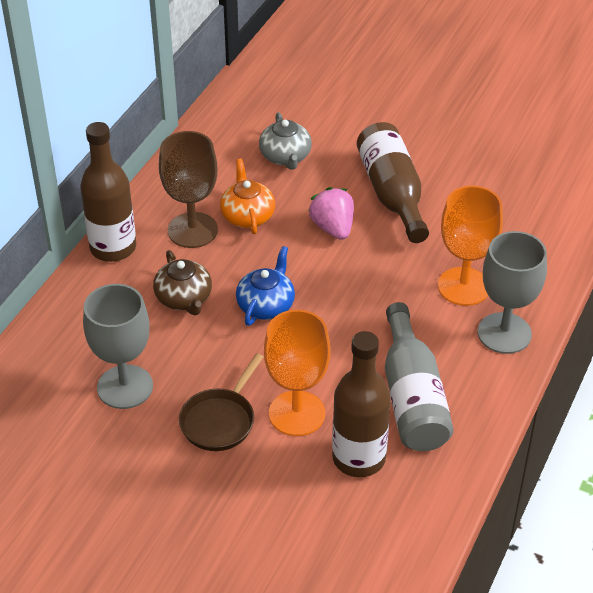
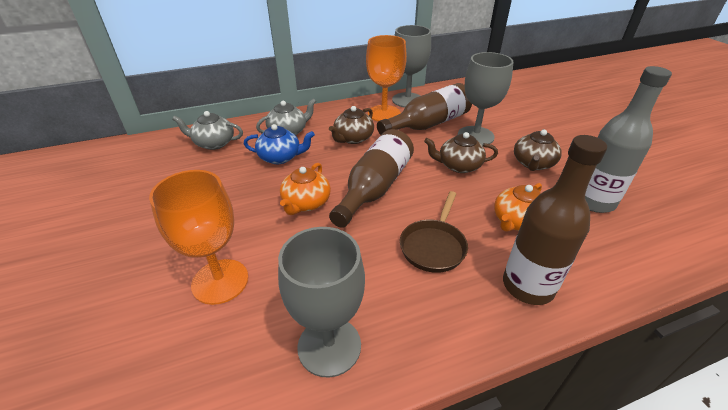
brown goblet: [159,131,218,248] = 1 -> none = 0
brown teapot: [153,250,212,315] = 1 -> [329,106,374,144] [424,132,498,173] [514,129,562,171] = 3
grey goblet: [83,284,153,409] [478,231,547,354] = 2 -> [278,227,365,377] [392,25,431,108] [458,52,513,146] = 3
grey teapot: [259,112,312,170] = 1 -> [172,111,243,150] [256,98,316,135] = 2
orange teapot: [220,159,275,234] = 1 -> [280,163,331,215] [494,183,542,232] = 2
pink strawberry: [309,187,354,240] = 1 -> none = 0

